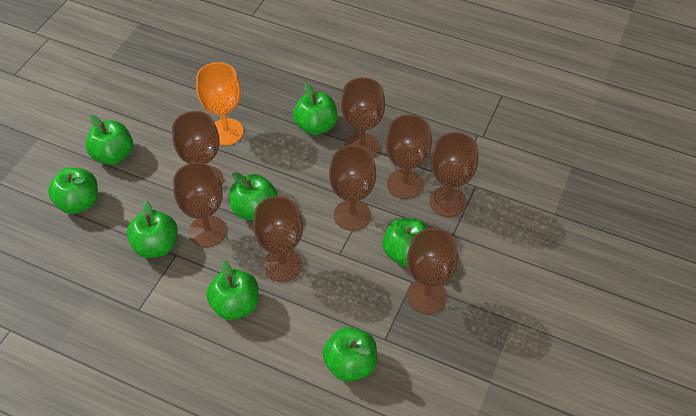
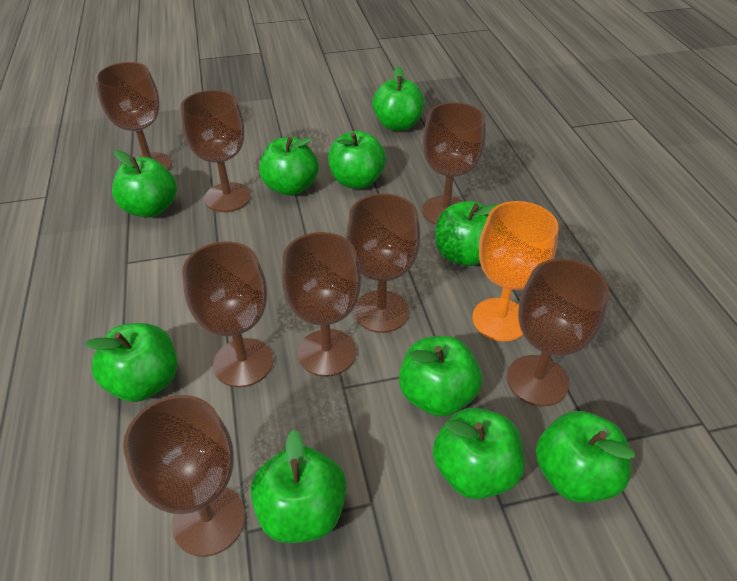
green apple: [48,168,98,214] [85,115,133,165] [127,200,178,258] [206,260,259,320] [230,172,278,221] [293,83,338,135] [322,327,377,382] [382,218,428,266] = 8 -> [85,323,177,402] [112,150,177,218] [251,429,346,543] [259,137,319,196] [328,131,386,189] [372,66,425,131] [399,336,482,417] [433,408,525,499] [435,201,499,266] [536,411,635,503] = 10

